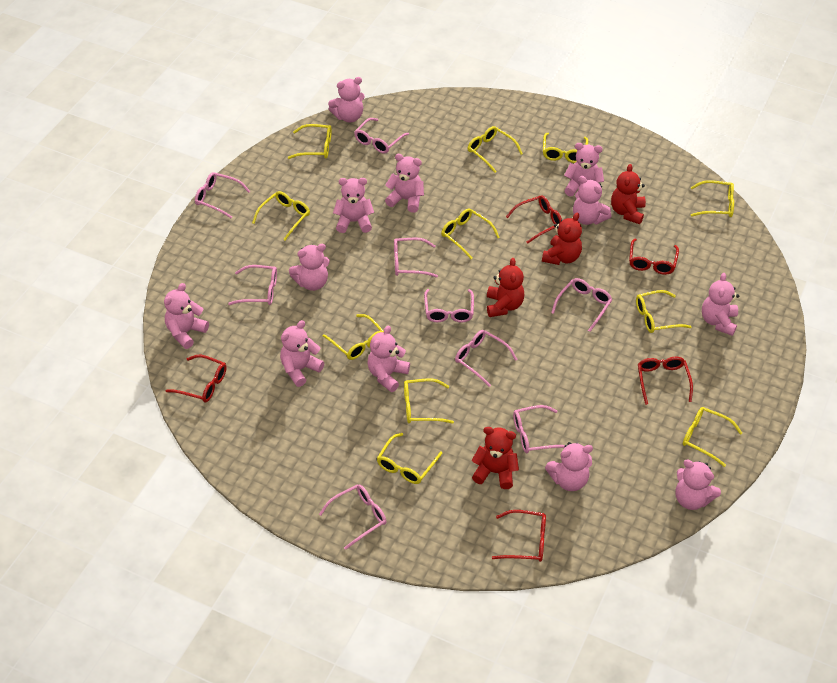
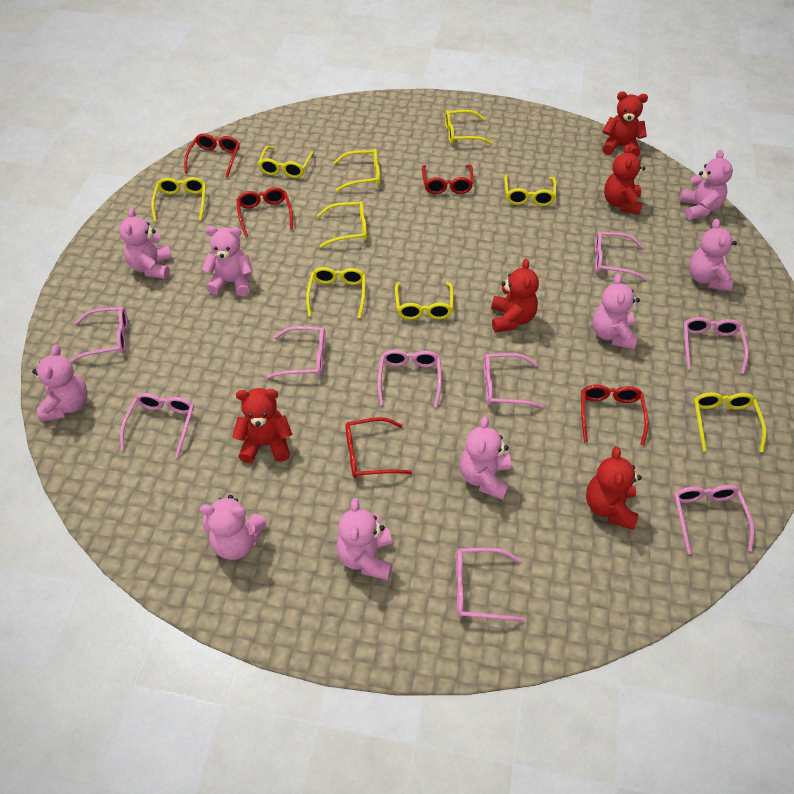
pink teddy bear: [164,283,209,349] [280,320,324,387] [289,244,330,291] [328,77,365,123] [333,178,374,233] [367,325,410,392] [385,154,424,213] [545,442,593,491] [564,143,604,197] [573,176,611,225] [676,460,721,510] [702,273,739,336] = 12 -> [32,345,88,422] [120,208,172,279] [199,495,267,560] [202,226,253,296] [336,498,392,580] [460,416,511,500] [592,274,640,350] [679,149,733,220] [689,219,737,291] = 9
red teddy bear: [471,427,519,489] [487,258,524,317] [542,213,582,265] [611,164,646,224] = 4 -> [232,388,292,463] [491,259,539,333] [586,447,642,530] [602,91,648,156] [604,144,645,215] = 5
yellow glasses: [252,191,310,241] [288,124,332,159] [323,314,384,360] [377,433,443,484] [404,378,454,424] [441,208,500,259] [468,126,523,173] [543,133,588,163] [636,290,691,333] [683,407,742,467] [691,180,734,217] = 11 -> [151,177,206,222] [258,146,314,178] [306,267,366,319] [317,201,367,248] [333,149,380,191] [395,282,454,320] [445,110,493,145] [504,175,557,206] [694,392,766,452] = 9

